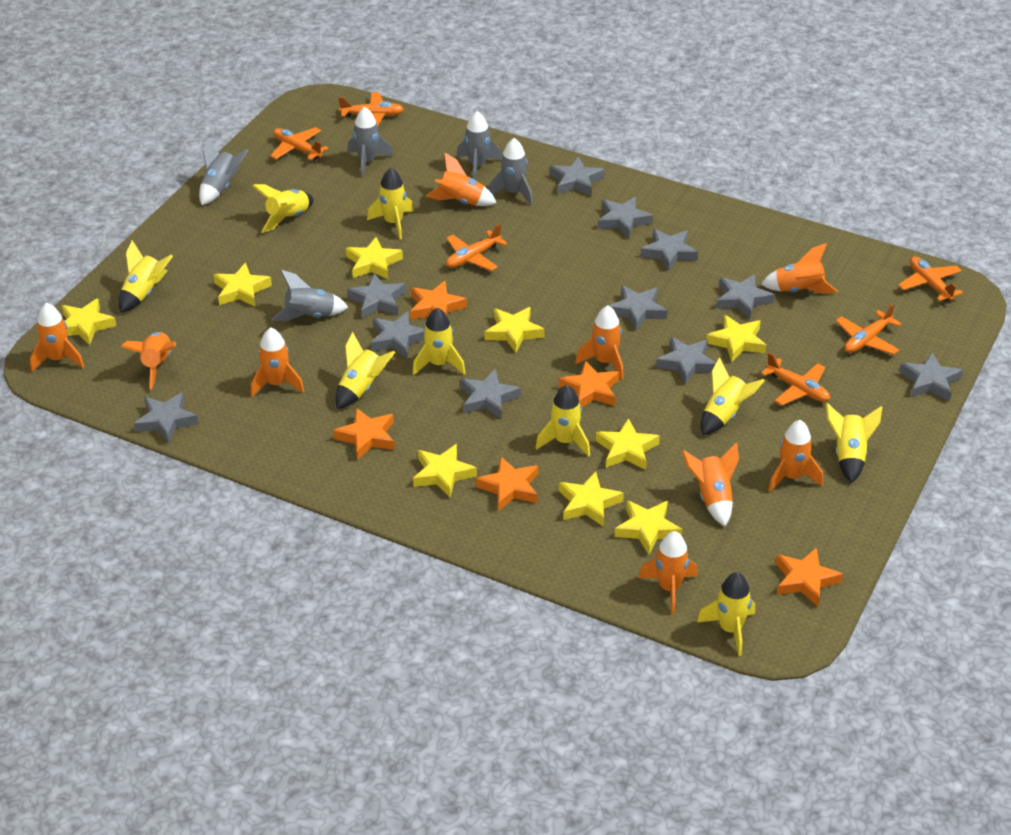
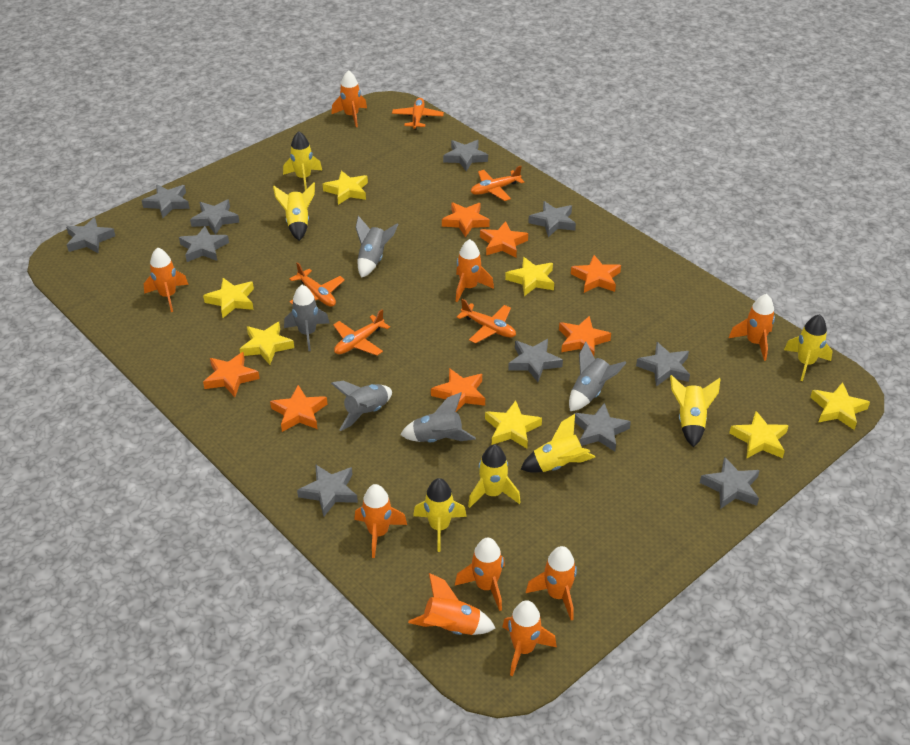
orange plane: [270,127,328,160] [338,92,404,127] [446,224,507,271] [761,352,830,405] [836,304,902,355] [898,256,963,301] = 6 -> [289,262,345,307] [333,309,390,355] [392,98,444,130] [456,299,516,344] [471,166,524,201] = 5
orange star: [333,408,395,460] [410,280,467,320] [476,457,538,511] [559,361,620,407] [776,547,843,606] = 5 -> [203,352,260,397] [270,385,327,432] [431,368,485,412] [442,202,490,237] [480,221,528,257] [559,316,611,356] [571,255,621,293] = 7
yellow rocket: [119,240,173,313] [252,184,314,233] [335,332,395,409] [367,168,414,239] [412,308,466,375] [535,385,590,457] [697,572,755,656] [700,357,765,435] [826,403,882,483] = 9 -> [273,182,315,241] [283,131,322,190] [413,478,467,552] [468,444,521,508] [521,414,595,473] [670,375,720,448] [784,314,833,381] = 7
yellow star: [62,298,116,345] [213,263,272,307] [346,237,403,279] [413,444,477,497] [485,307,545,353] [559,472,624,527] [595,418,660,470] [614,500,682,555] [706,315,766,362] = 9 -> [203,278,254,318] [240,322,294,365] [323,171,368,205] [485,401,542,448] [505,257,554,296] [729,411,789,459] [810,382,870,430] = 7

